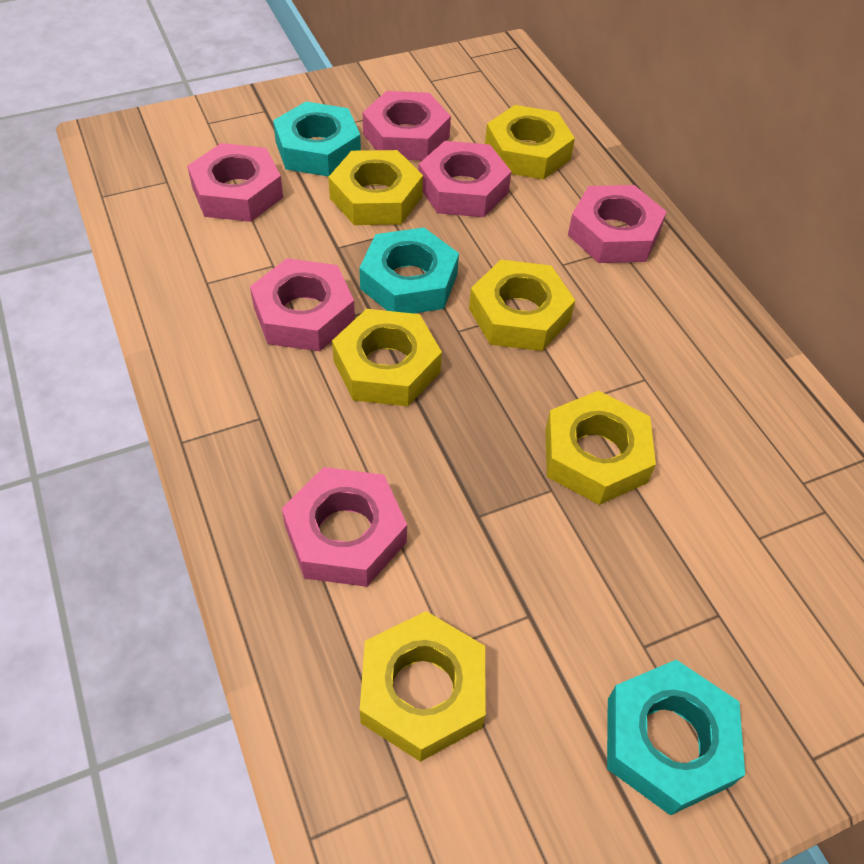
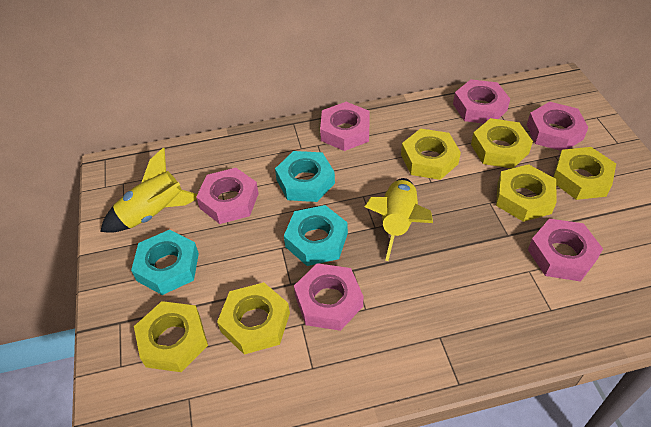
yellow rocket: none = 0 -> [100,147,197,233] [364,178,433,261] = 2

